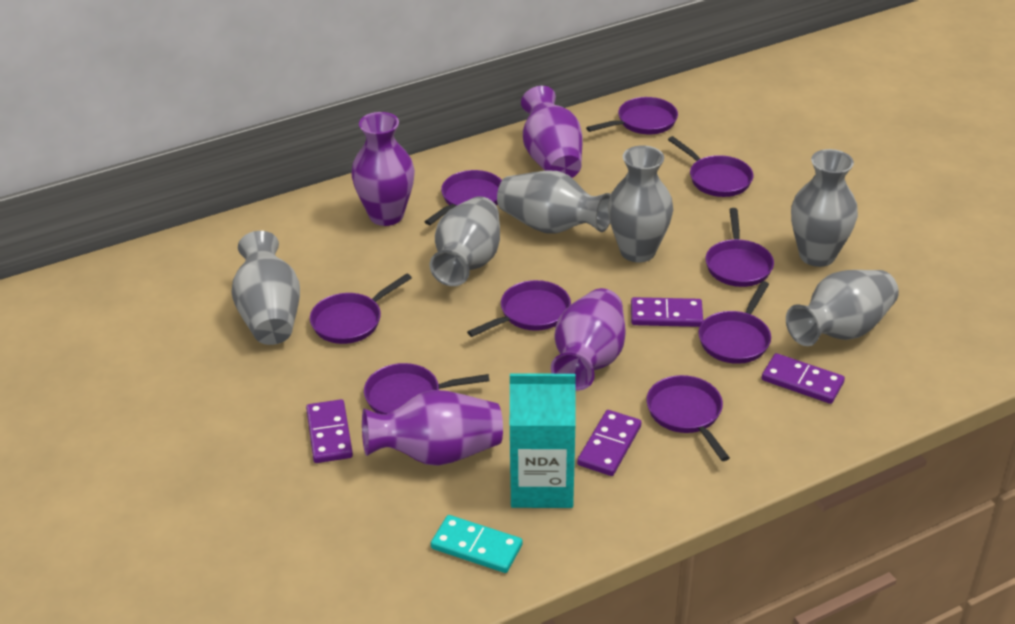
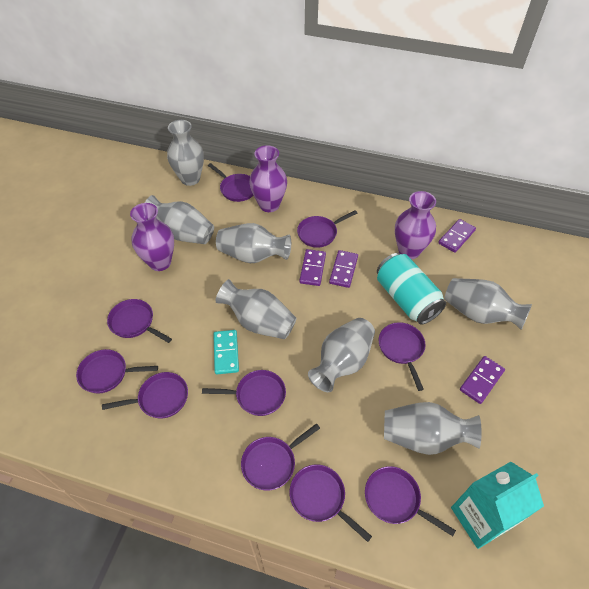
grey vase: [231,231,300,345] [430,196,500,286] [497,170,611,234] [608,145,673,262] [786,270,899,346] [791,149,858,267] = 6 -> [145,195,214,244] [167,120,204,186] [216,223,291,263] [216,279,297,339] [308,318,375,392] [384,402,481,455] [444,278,532,330] = 7
purple pan: [310,274,412,344] [364,363,489,414] [425,170,502,225] [467,280,571,337] [586,97,678,134] [647,375,730,461] [668,136,753,197] [698,281,771,364] [706,208,774,287] = 9 -> [76,349,158,394] [102,372,188,418] [107,299,172,343] [202,370,286,416] [208,163,253,202] [241,423,320,491] [289,464,372,542] [297,210,357,248] [365,466,456,536] [379,322,425,391] = 10
purple vase: [351,112,415,226] [362,390,503,466] [521,86,582,178] [551,288,626,391] = 4 -> [130,203,174,271] [249,145,287,212] [395,191,436,259] = 3
turquoise can: none = 0 -> [377,253,446,325] = 1

